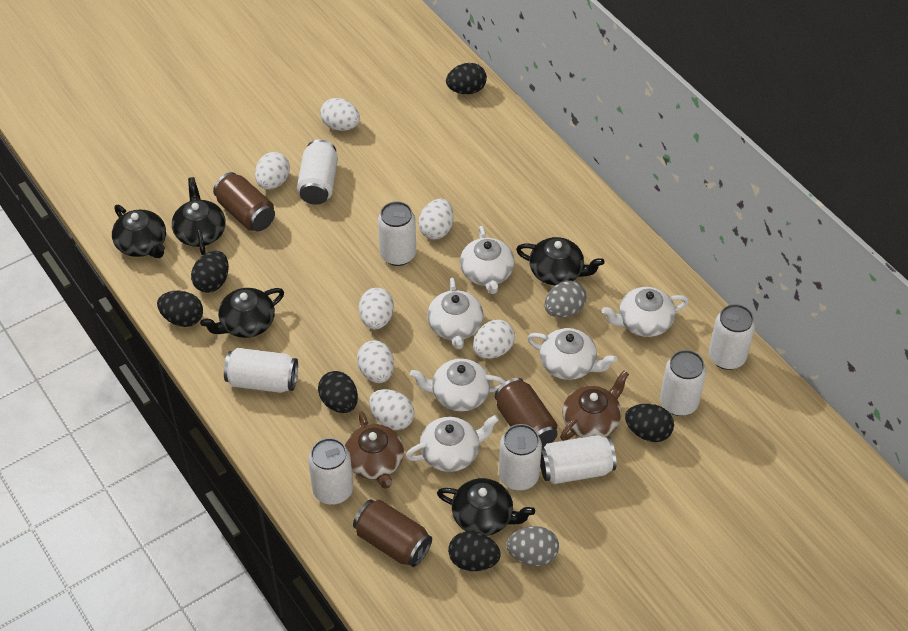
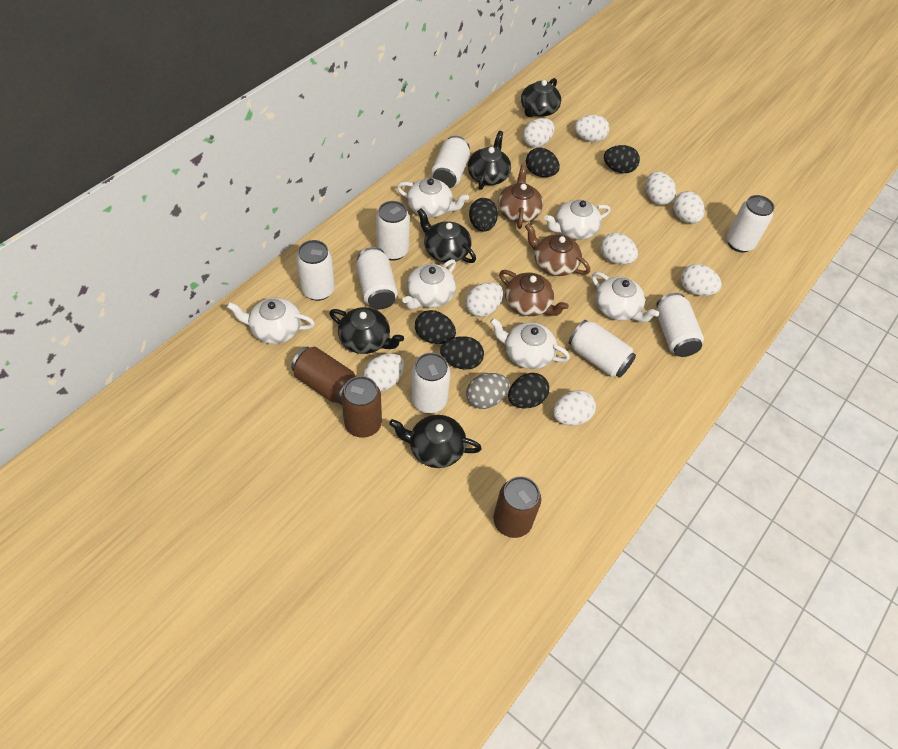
brown teapot: [345,411,404,489] [560,370,629,441] = 2 -> [498,164,543,229] [499,270,569,316] [525,223,590,276] = 3
grey egg: [506,526,559,566] [544,281,586,318] = 2 -> [466,373,509,409] = 1
white egg: [255,152,290,190] [320,98,360,131] [357,340,394,383] [359,288,394,330] [369,389,415,430] [418,199,453,239] [473,320,515,359] = 7 -> [363,353,404,391] [466,282,503,317] [523,118,555,148] [553,390,596,426] [575,115,610,142] [600,233,638,265] [646,171,676,205] [673,191,705,224] [681,264,722,296] = 9

